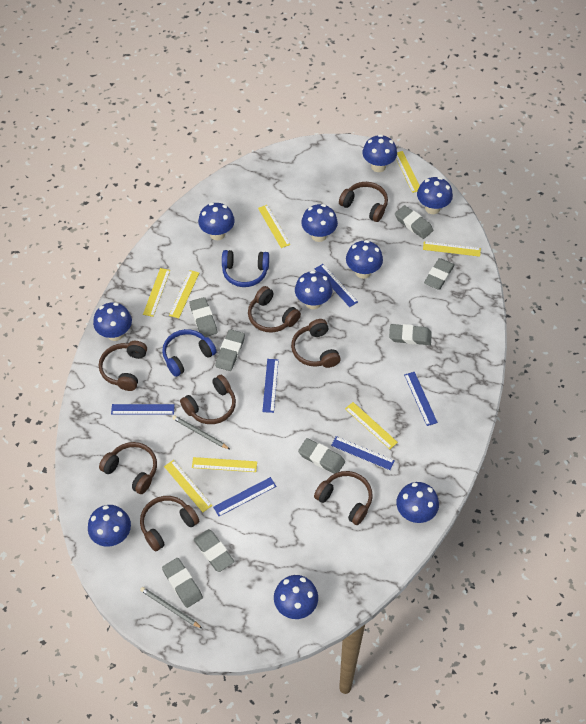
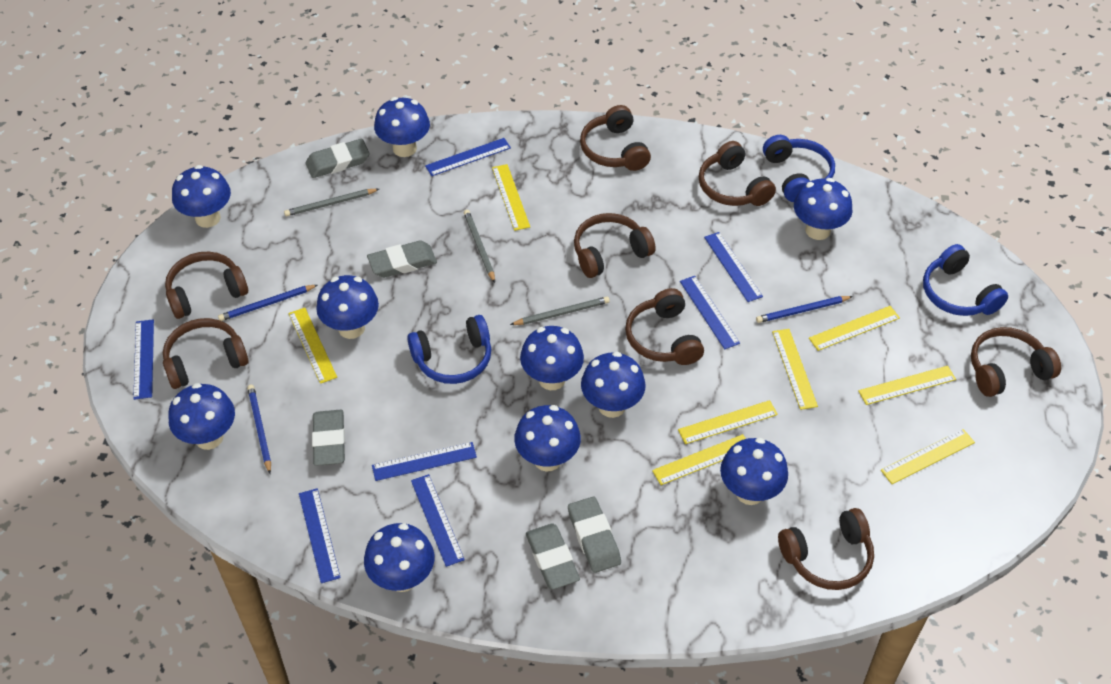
blue headphones: [162,329,217,377] [222,250,269,287] = 2 -> [407,315,491,384] [763,135,835,202] [923,244,1008,316] = 3
blue pencil: none = 0 -> [218,285,317,321] [247,385,271,474] [756,296,853,323] = 3
blue ruler: [111,404,175,415] [213,477,276,516] [262,359,279,413] [315,264,358,307] [331,436,395,470] [404,372,438,426] = 6 -> [133,319,154,400] [299,488,341,583] [372,442,477,481] [411,474,465,567] [425,138,511,176] [680,276,740,349] [704,232,763,302] = 7
grey eraser: [162,558,203,608] [189,297,217,337] [194,529,234,572] [215,329,245,371] [298,438,345,474] [389,324,432,345] [395,205,433,239] [424,258,455,290] = 8 -> [306,139,370,178] [312,410,345,466] [367,241,437,278] [526,524,580,590] [568,497,621,573] = 5
grey pencil: [140,587,203,629] [172,415,231,450] = 2 -> [284,189,379,216] [464,210,495,283] [510,297,610,325] = 3

